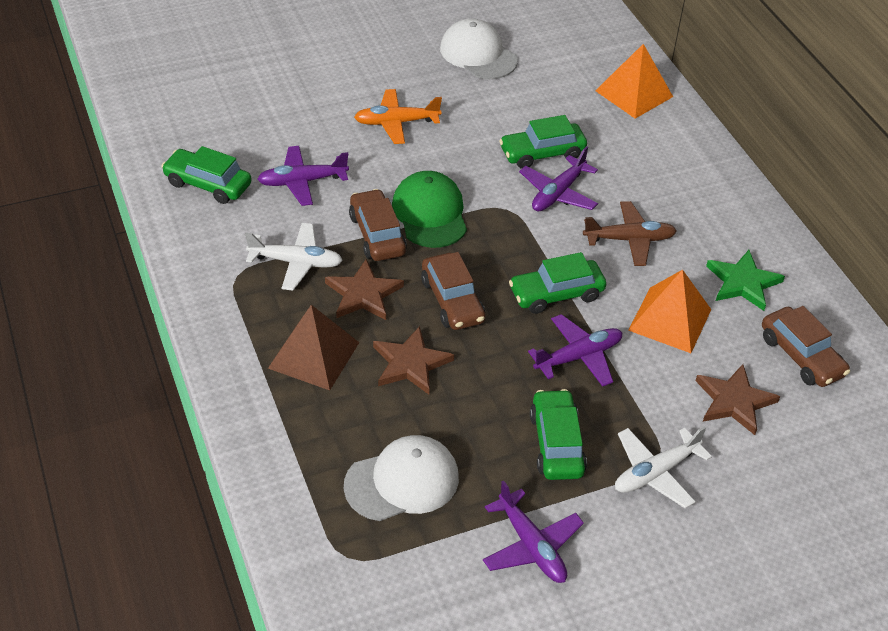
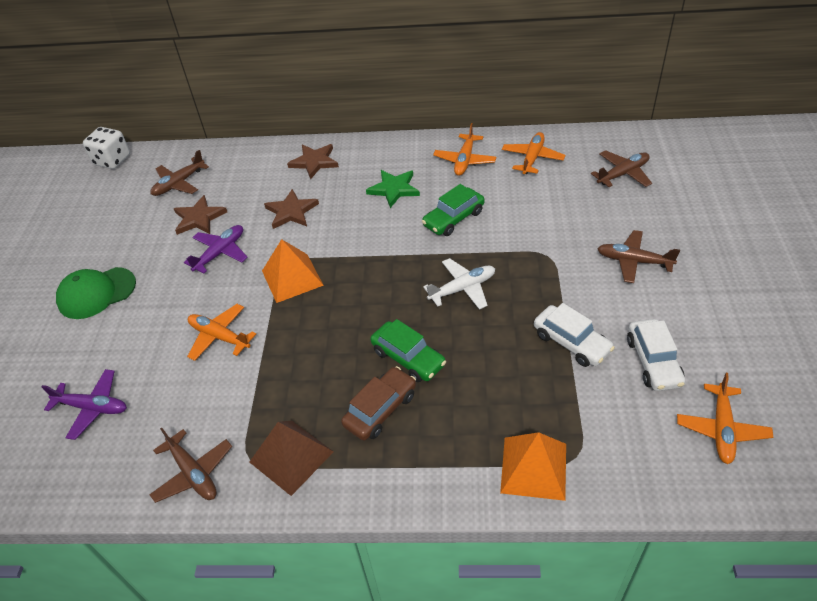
brown car: [349,189,407,261] [421,252,485,330] [762,306,850,387] = 3 -> [341,366,416,441] = 1
brown plane: [583,201,677,266] = 1 -> [149,427,232,503] [150,150,209,196] [591,150,652,187] [597,230,680,283] = 4
green car: [161,146,252,204] [499,115,587,169] [509,252,606,314] [530,389,587,480] = 4 -> [370,319,446,382] [422,184,485,236] = 2
orange plane: [354,89,442,144] = 1 -> [187,304,256,361] [433,123,496,176] [502,132,565,174] [677,373,773,464] = 4
purple plane: [257,146,349,206] [483,480,584,583] [519,146,598,211] [528,314,622,387] = 4 -> [41,369,127,440] [184,225,248,273] = 2
white cap: [344,435,459,521] [440,19,518,79] = 2 -> none = 0
white car: none = 0 -> [534,303,615,367] [627,319,685,391] = 2
white dice: none = 0 -> [83,127,130,169] = 1
white plane: [245,223,343,291] [615,426,712,509] = 2 -> [423,258,495,310] = 1

